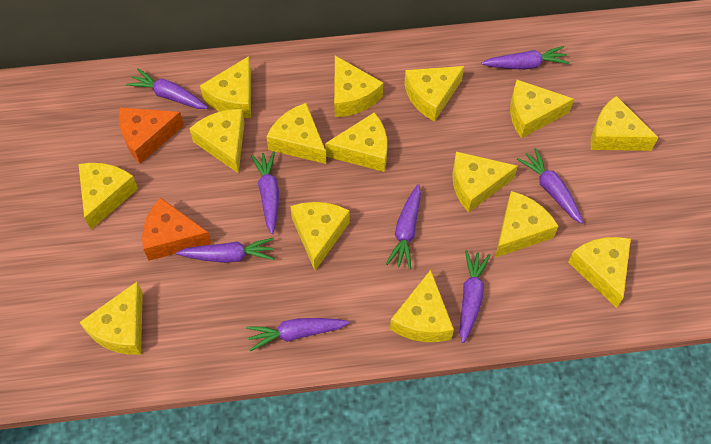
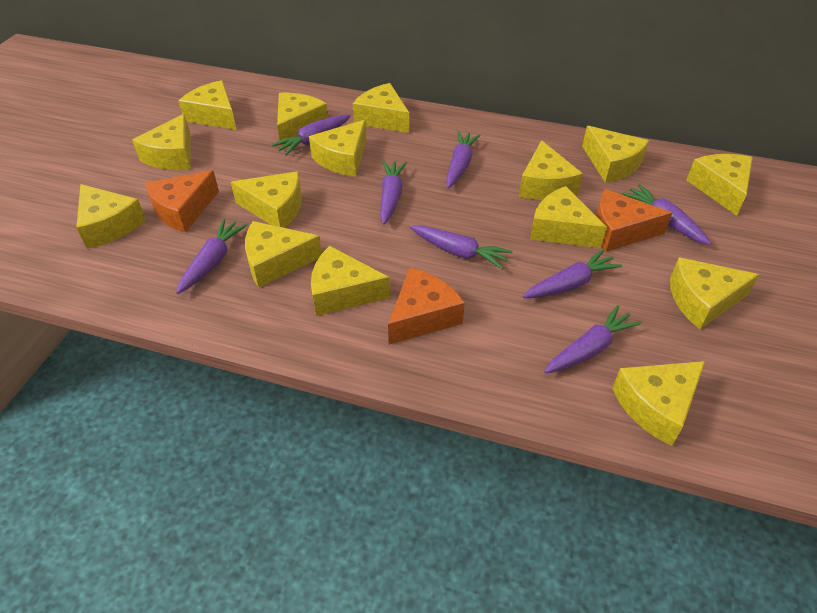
orange cheese: [119,107,184,164] [142,197,212,261] = 2 -> [145,170,219,233] [388,268,465,345] [596,189,672,252] = 3

